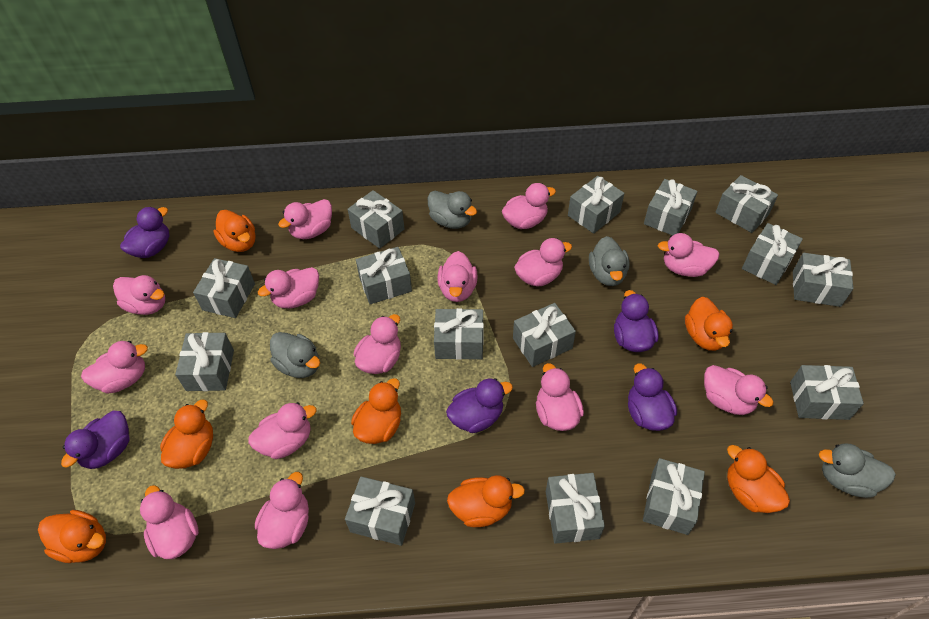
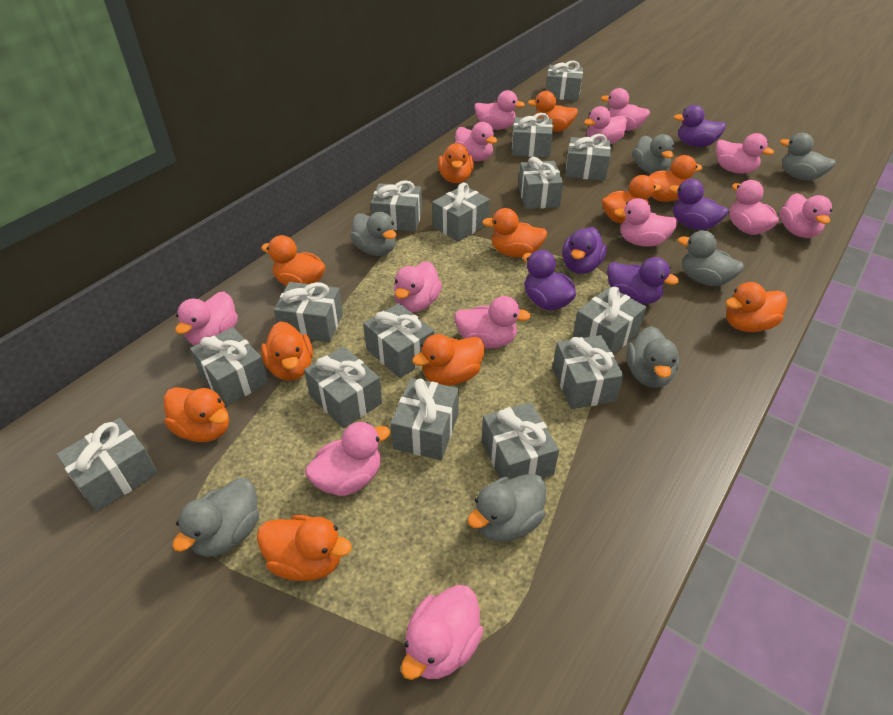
grey duck: [270,332,320,378] [428,191,477,229] [589,236,629,286] [819,443,896,498] = 4 -> [172,478,259,557] [350,212,396,256] [467,473,546,542] [626,326,679,388] [633,134,674,173] [678,230,744,286] [780,133,836,181] = 7
orange duck: [38,510,106,563] [160,400,213,469] [214,210,256,252] [351,378,401,444] [447,475,525,527] [685,297,733,351] [727,445,790,513] = 7 -> [164,387,229,442] [257,515,352,581] [261,235,326,286] [261,321,313,381] [412,334,485,386] [438,143,474,183] [482,208,548,258] [527,91,578,132] [602,175,661,223] [649,155,702,202] [726,282,787,332] = 11
pink duck: [81,341,148,394] [113,275,165,315] [140,485,199,559] [248,402,316,459] [255,472,309,549] [258,267,319,308] [278,199,332,239] [354,314,401,374] [438,251,478,302] [502,183,556,229] [514,238,572,286] [536,363,584,431] [658,233,720,277] [704,365,774,415] = 14 -> [175,291,238,345] [305,422,390,496] [394,261,442,313] [401,585,484,680] [454,296,531,348] [455,122,497,161] [474,90,525,130] [584,106,627,144] [601,88,650,131] [614,198,678,247] [716,133,774,174] [729,180,779,235] [780,193,832,238] = 13

